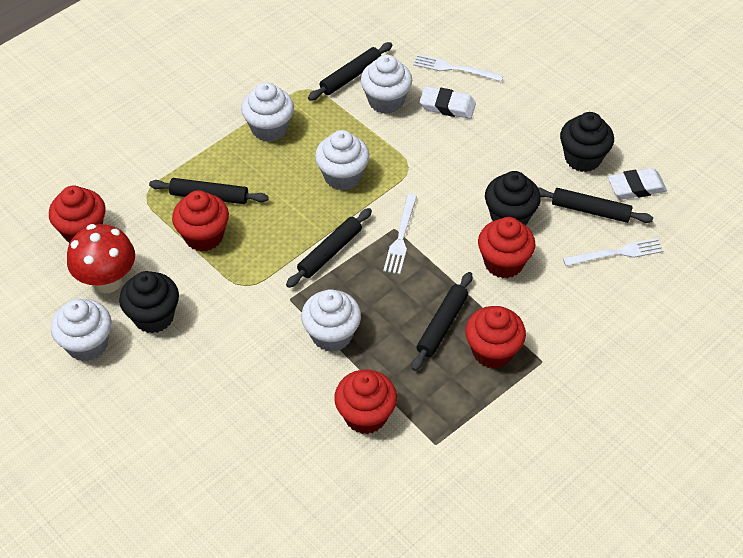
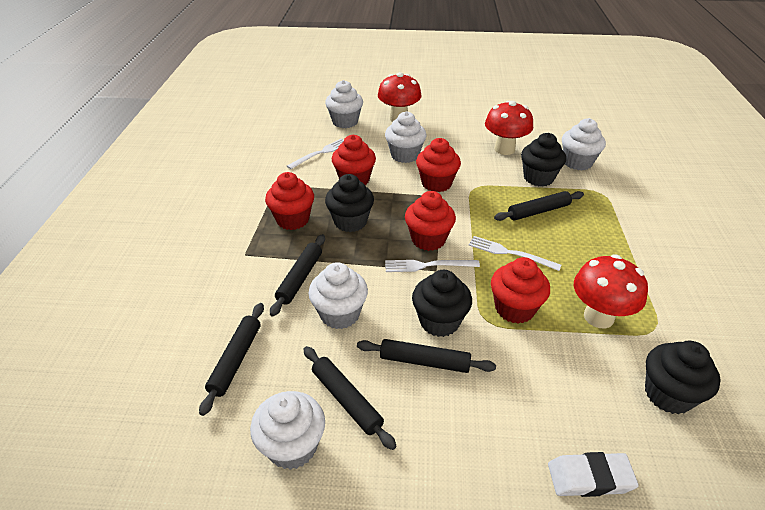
black cupcake: [119,271,179,333] [485,171,541,225] [560,112,614,172] = 3 -> [325,174,374,232] [412,270,472,337] [521,133,566,186] [645,341,721,414] = 4
red mushroom: [67,224,135,293] = 1 -> [378,72,422,122] [485,101,533,155] [574,255,648,328] = 3
white eraser: [420,86,476,119] [608,168,667,199] = 2 -> [548,452,639,497] = 1

